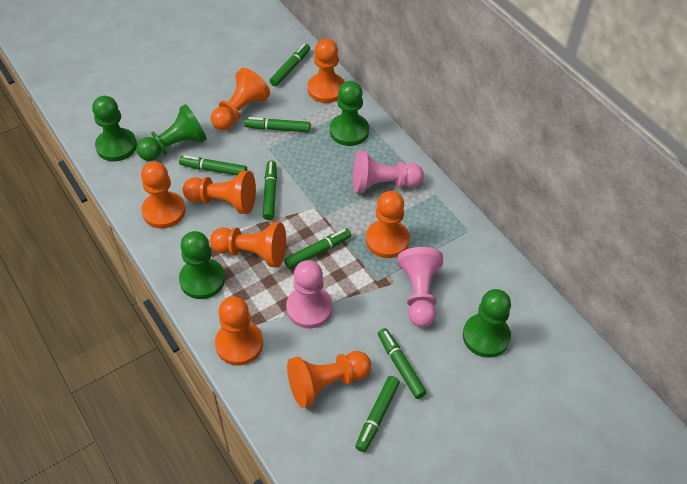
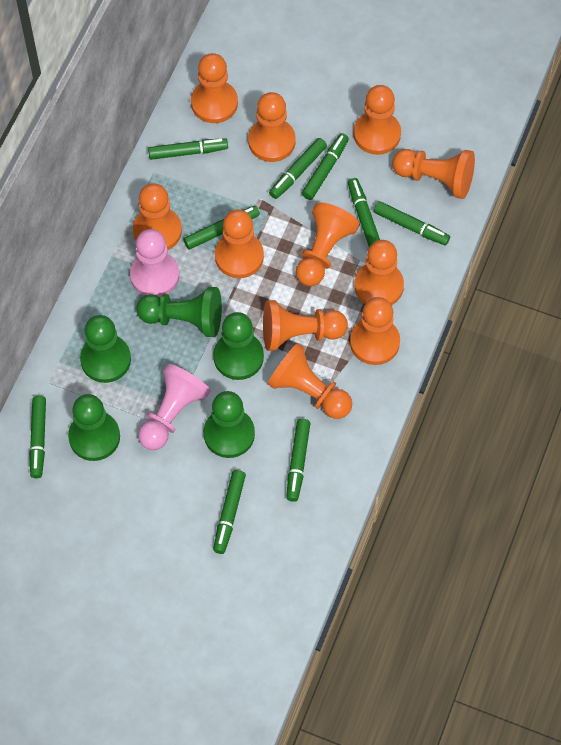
green marker: [179,155,247,175] [244,117,311,132] [263,161,277,220] [270,44,310,86] [284,228,351,269] [355,376,400,452] [378,328,427,399] = 7 -> [29,396,46,478] [148,138,228,160] [184,206,260,249] [213,470,246,554] [269,138,327,199] [286,419,310,502] [302,133,349,200] [348,178,380,247] [374,201,450,245] = 9
orange pawn: [141,161,185,229] [183,171,256,214] [210,222,286,268] [211,68,270,130] [215,297,263,365] [287,351,371,408] [308,39,345,103] [366,191,410,258] = 8 -> [133,183,182,250] [191,53,238,123] [215,210,264,278] [248,92,295,162] [263,300,348,351] [268,343,352,419] [296,202,360,286] [350,297,400,365] [354,85,401,155] [354,240,404,305] [392,149,475,199] = 11
pink pawn: [286,260,333,328] [353,151,424,193] [397,247,443,327] = 3 -> [130,229,179,297] [138,364,211,450] = 2

